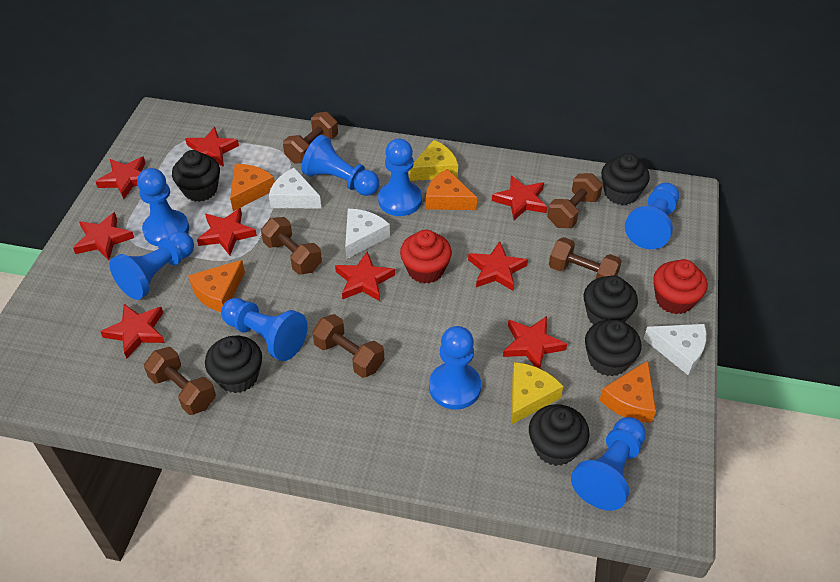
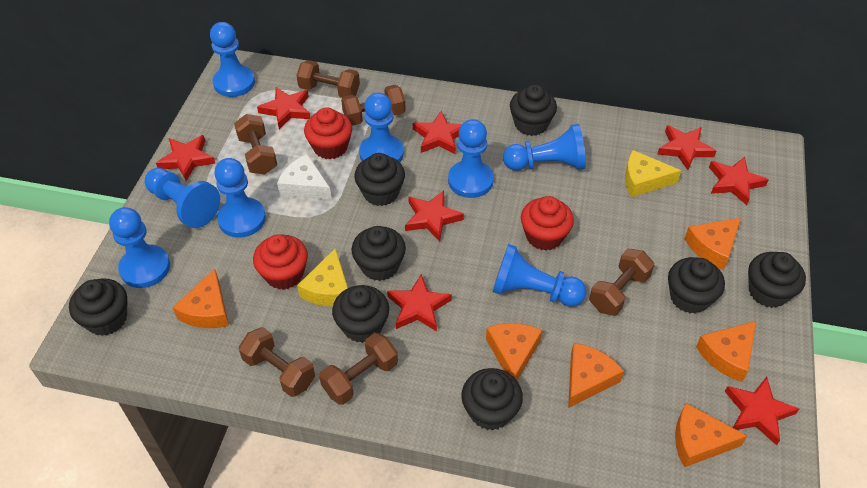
black cupcake: [172,150,220,202] [205,336,262,393] [529,404,589,466] [584,275,638,325] [585,320,641,376] [601,153,650,205] = 6 -> [69,278,128,336] [332,285,389,343] [352,226,406,281] [354,153,405,206] [461,368,523,431] [510,84,557,136] [668,257,725,313] [748,252,806,308] = 8
orange cheese: [188,260,245,312] [230,164,275,211] [426,169,477,210] [600,361,656,423] = 4 -> [172,269,229,328] [486,323,542,380] [568,343,624,408] [675,403,747,467] [684,218,741,270] [696,321,756,382] = 6
red cupcake: [400,229,452,284] [653,259,707,314] = 2 -> [253,234,308,290] [304,107,352,159] [521,196,574,250] = 3
red star: [73,212,134,260] [95,157,145,199] [100,304,165,359] [185,127,239,167] [197,208,257,255] [335,251,395,301] [468,241,528,291] [492,176,547,220] [503,316,567,369] = 9 -> [156,135,216,181] [257,87,310,129] [387,274,452,331] [405,190,464,242] [413,111,462,155] [658,125,716,170] [709,157,769,205] [725,377,799,446] = 8
white cheese: [269,168,321,209] [345,209,390,259] [643,324,706,375] = 3 -> [277,154,332,200] = 1

